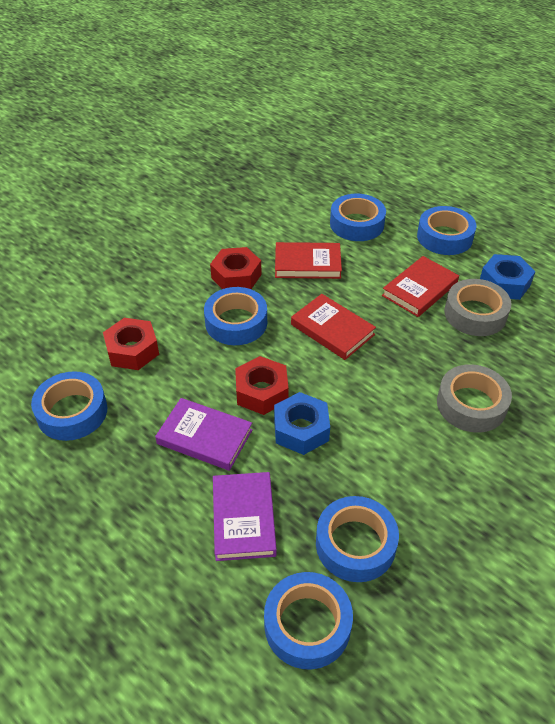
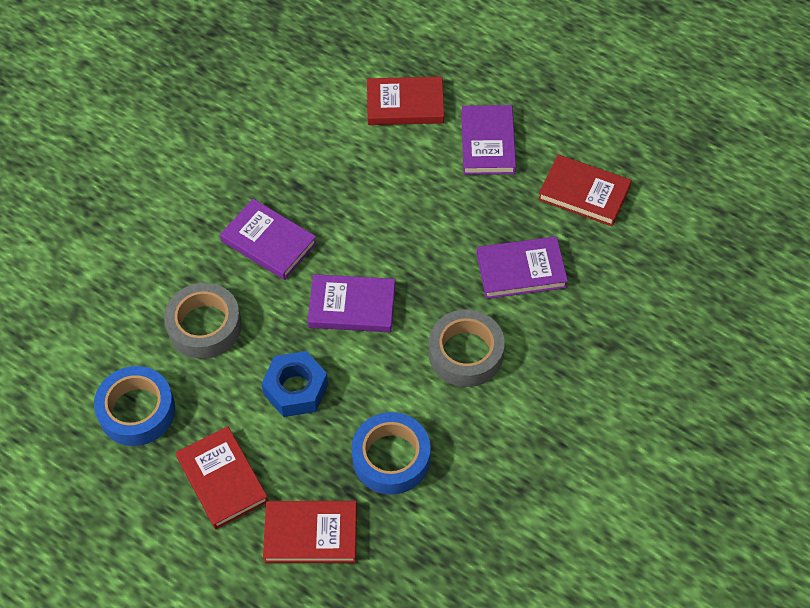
blue nut: [274,392,330,455] [480,254,536,300] = 2 -> [261,351,328,417] = 1
blue tape: [31,371,107,441] [204,287,267,345] [264,572,353,670] [316,496,399,582] [330,194,386,241] [417,206,477,255] = 6 -> [94,366,175,446] [351,412,431,495] = 2
purple book: [155,398,252,471] [213,472,277,561] = 2 -> [220,199,317,280] [307,274,395,332] [461,105,516,175] [477,236,568,299] = 4
red book: [275,242,342,279] [291,294,376,360] [382,256,459,317] = 3 -> [176,426,268,529] [263,501,357,563] [367,77,444,125] [538,155,632,226] = 4
red nut: [103,318,159,370] [210,247,262,289] [235,356,289,415] = 3 -> none = 0

